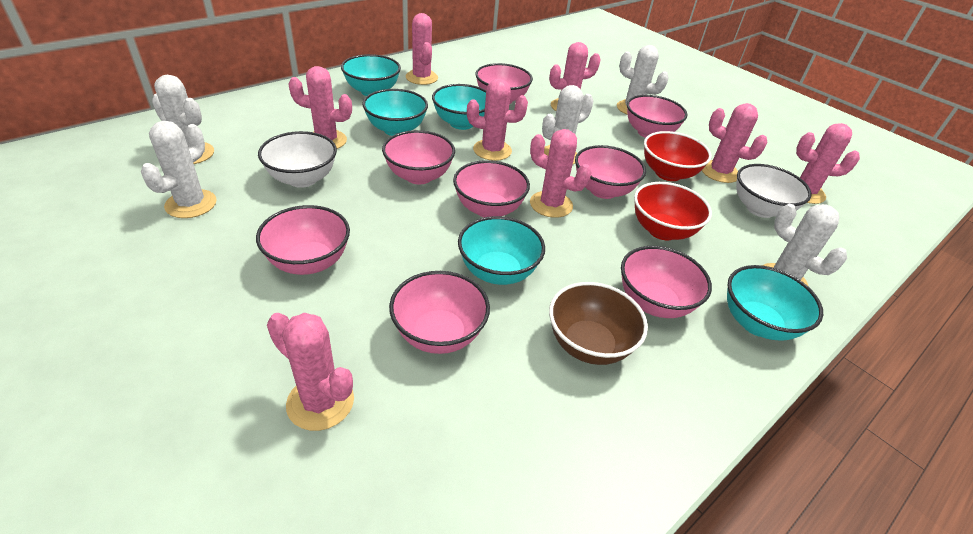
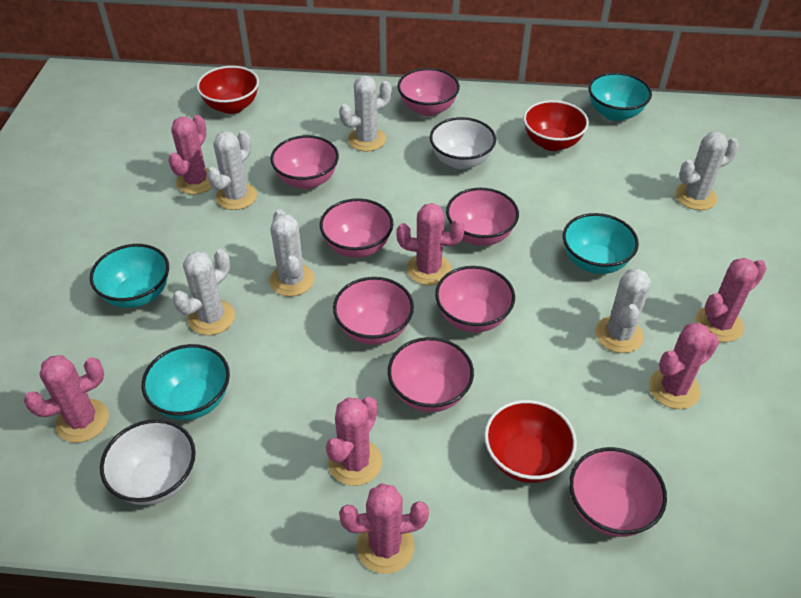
brown bowl: [549,282,648,365] = 1 -> none = 0
pink cactus: [267,313,354,431] [288,66,352,149] [406,13,438,85] [467,79,528,161] [530,129,592,218] [549,42,601,111] [702,103,767,183] [796,123,860,204] = 8 -> [24,355,109,443] [168,115,212,194] [326,397,382,486] [339,483,429,574] [396,203,465,285] [649,323,719,409] [695,258,767,342] = 7
red bowl: [634,182,712,240] [644,131,712,181] = 2 -> [197,66,259,114] [484,400,577,483] [523,100,589,151] = 3
turquoise bowl: [341,54,401,96] [362,89,428,136] [432,84,486,130] [458,216,545,285] [727,265,823,341] = 5 -> [90,244,169,308] [142,344,230,420] [563,213,639,274] [589,72,652,121] = 4
white cactus: [141,121,217,218] [152,75,214,164] [542,85,594,164] [617,45,669,115] [762,204,847,287] = 5 -> [173,249,235,335] [207,131,257,210] [269,209,315,297] [339,76,392,152] [595,268,651,353] [675,132,739,210] = 6

